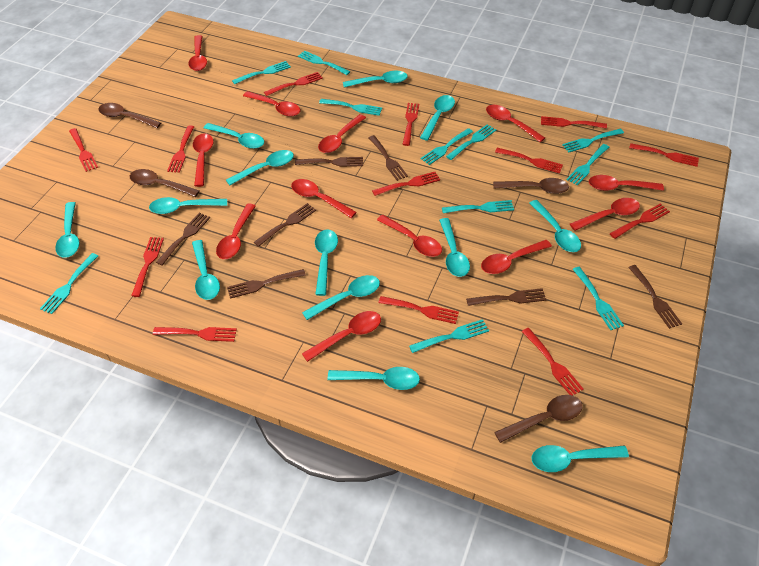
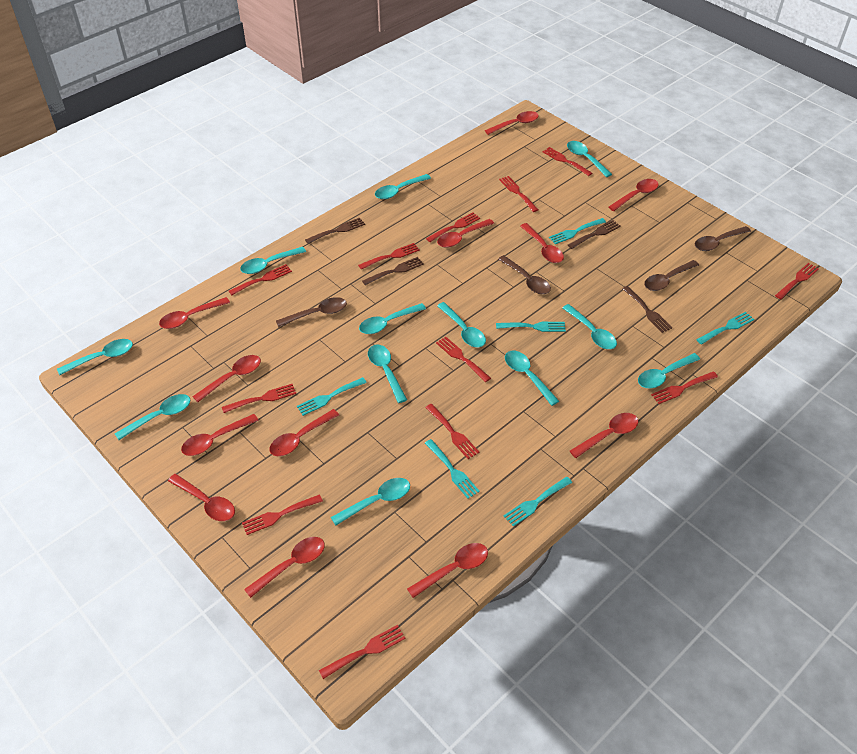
brown fork: [156,213,210,266] [227,269,306,299] [254,203,316,247] [295,157,363,167] [368,135,408,181] [466,288,546,306] [628,265,682,329] = 7 -> [305,218,365,244] [362,257,424,285] [568,220,621,249] [622,286,672,333] = 4
red fork: [69,128,98,172] [131,237,164,297] [153,327,237,342] [167,125,194,173] [264,72,323,96] [372,172,440,196] [379,296,459,324] [402,103,419,146] [495,148,563,173] [522,328,584,395] [541,116,607,129] [610,204,670,239] [629,143,699,167] = 13 -> [222,384,296,413] [229,264,292,295] [242,494,323,535] [319,625,406,679] [358,243,420,270] [425,404,479,459] [426,212,480,242] [436,337,491,382] [499,176,538,212] [542,147,592,176] [651,371,718,404] [775,263,819,299] = 12
turquoise fork: [40,253,98,314] [232,61,291,84] [298,50,350,75] [319,99,382,116] [409,319,489,353] [421,128,473,165] [442,200,514,213] [446,124,496,160] [562,129,624,152] [566,144,609,186] [573,267,624,330] = 11 -> [297,377,367,416] [425,439,480,499] [496,322,566,332] [504,477,572,527] [549,218,606,244] [696,312,755,344] = 6
turquoise spoon: [55,202,80,258] [149,197,227,214] [192,240,220,300] [204,123,264,149] [226,150,294,186] [302,275,380,320] [315,229,338,296] [328,367,420,390] [343,71,408,87] [420,95,455,141] [439,218,470,277] [529,200,581,252] [532,445,629,472] = 13 -> [57,339,133,375] [115,394,191,440] [240,247,306,274] [331,478,410,526] [359,303,426,334] [368,344,407,403] [375,174,431,199] [437,302,486,347] [505,351,559,406] [563,304,617,349] [567,141,612,177] [638,353,700,388] = 12

